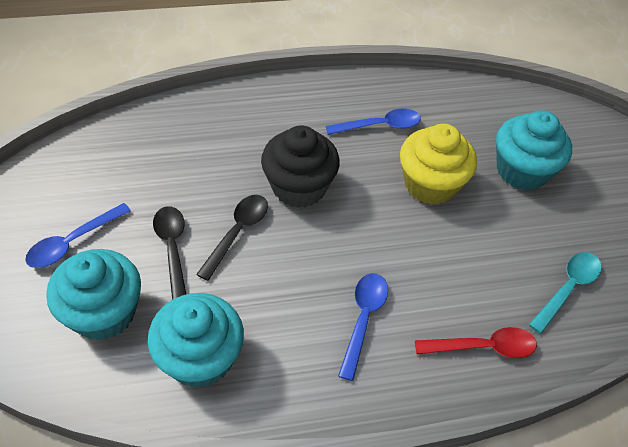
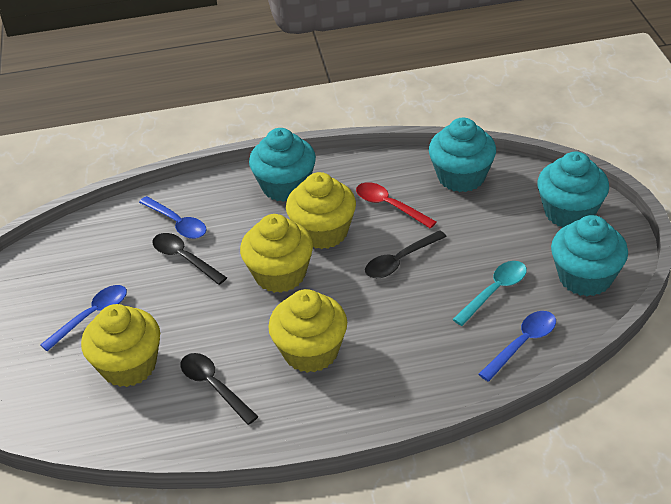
black cupcake: [261,125,340,208] = 1 -> none = 0
black spoon: [153,206,186,300] [196,195,268,281] = 2 -> [152,233,227,285] [181,353,258,425] [365,230,447,278] = 3
turquoise cupcake: [46,249,141,340] [147,293,244,388] [496,110,572,190] = 3 -> [249,128,316,202] [429,118,496,192] [537,152,609,227] [551,215,628,296] = 4
yellow cupcake: [400,124,477,205] = 1 -> [81,304,160,387] [240,214,313,293] [268,289,347,373] [286,172,356,249] = 4

